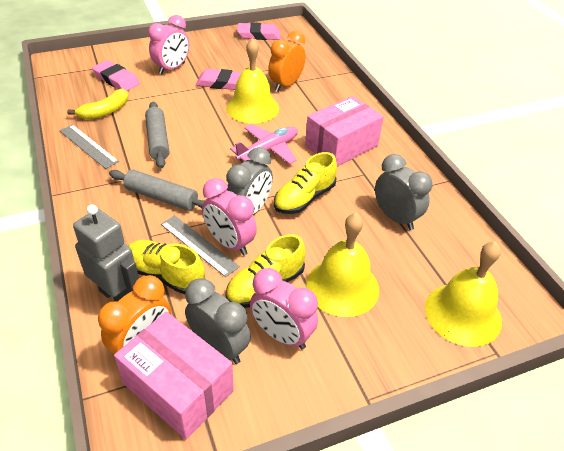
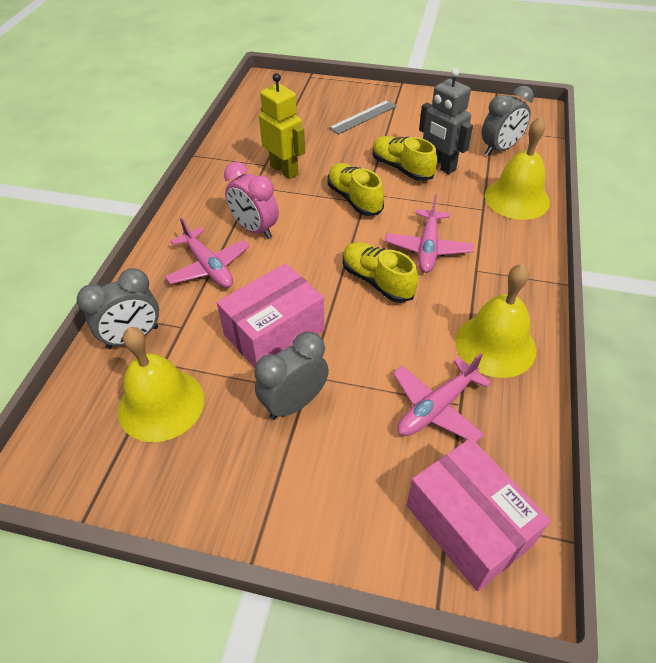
grey rolling pin: [109,170,205,211] [145,101,169,168] = 2 -> none = 0
grey ruler: [59,124,119,169] [161,215,240,277] = 2 -> [329,100,397,134] = 1
orange clock: [98,275,171,354] [268,31,306,92] = 2 -> none = 0
pink clock: [148,15,189,75] [202,178,257,256] [250,268,318,349] = 3 -> [224,162,279,239] = 1
pink eraser: [92,60,140,91] [196,69,242,90] [237,22,280,40] = 3 -> none = 0
pink plane: [230,124,298,164] = 1 -> [165,218,250,288] [385,195,474,273] [393,353,491,442] = 3
yellow banana: [67,89,128,120] = 1 -> none = 0
yellow robot: none = 0 -> [259,73,305,179] = 1

